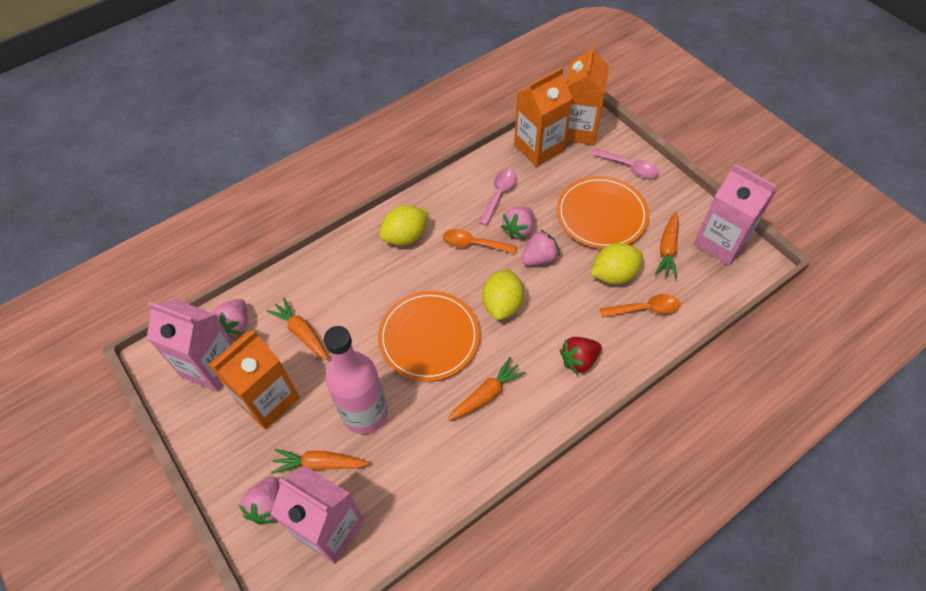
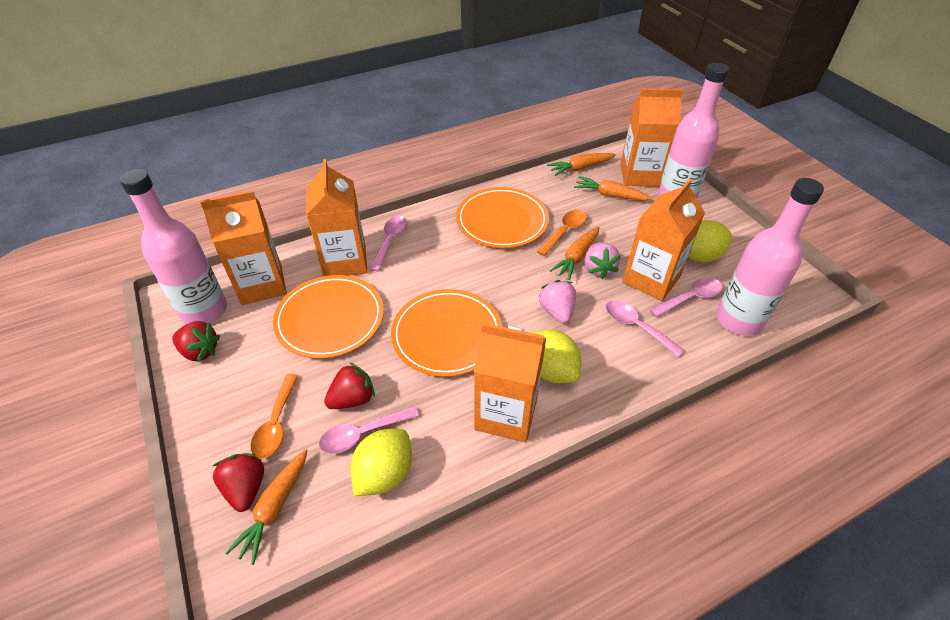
orange carton: [209,330,300,430] [514,67,573,167] [566,44,609,145] = 3 -> [200,190,287,305] [306,159,367,276] [474,323,546,443] [620,88,683,187] [622,178,705,301] = 5
orange plate: [378,291,480,381] [557,176,649,249] = 2 -> [273,275,384,359] [391,289,502,377] [456,187,549,248] = 3
pink bottle: [324,326,388,434] = 1 -> [120,169,227,324] [658,63,729,198] [716,178,824,336] = 3
pink carton: [147,299,233,392] [271,466,364,564] [694,164,776,265] = 3 -> none = 0
pink spoon: [478,170,516,226] [592,148,659,178] = 2 -> [319,406,419,454] [370,216,407,271] [606,300,684,357] [649,278,723,317] = 4
pink strawberry: [213,299,247,337] [239,476,280,525] [501,207,534,239] [522,230,560,266] = 4 -> [538,280,576,324] [585,242,621,279] = 2
red strawberry: [560,337,602,374] = 1 -> [172,321,220,362] [213,453,264,512] [324,362,375,409] = 3

